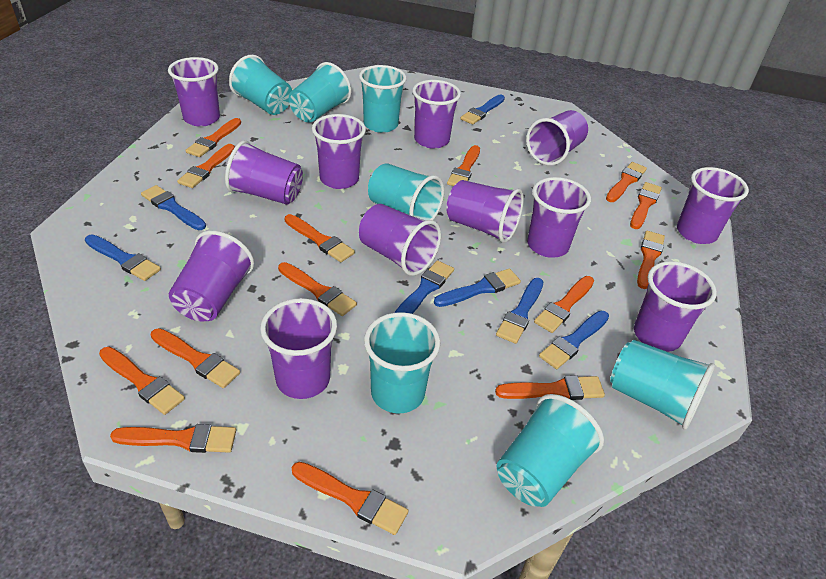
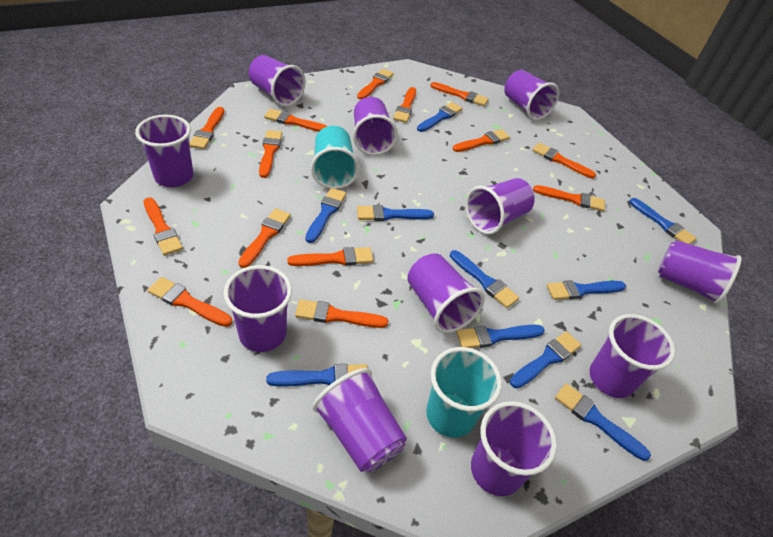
blue brush: [85,234,161,281] [141,185,206,230] [395,260,454,314] [434,268,521,307] [461,95,505,124] [496,278,544,344] [539,311,609,369] = 7 -> [266,364,368,386] [305,188,346,243] [357,205,434,221] [417,102,462,132] [450,250,519,308] [456,325,545,348] [510,331,581,388] [547,280,626,300] [555,383,651,461] [629,198,697,244] = 10
purple cup: [168,57,220,127] [169,230,254,322] [225,140,303,205] [260,298,337,399] [312,114,366,189] [359,204,441,276] [412,80,461,149] [446,180,524,243] [526,110,588,166] [527,177,591,258] [634,261,717,352] [677,167,749,244] = 12 -> [135,114,193,187] [224,265,292,352] [249,55,306,107] [312,368,407,473] [353,97,398,155] [407,253,485,333] [465,178,534,235] [471,401,557,496] [504,70,559,120] [590,314,675,398] [658,240,742,304] = 11
turquoise cup: [229,55,292,115] [289,62,351,123] [359,65,407,133] [364,312,441,414] [368,163,444,220] [497,394,604,507] [610,340,715,430] = 7 -> [311,126,360,189] [426,347,502,438] = 2

